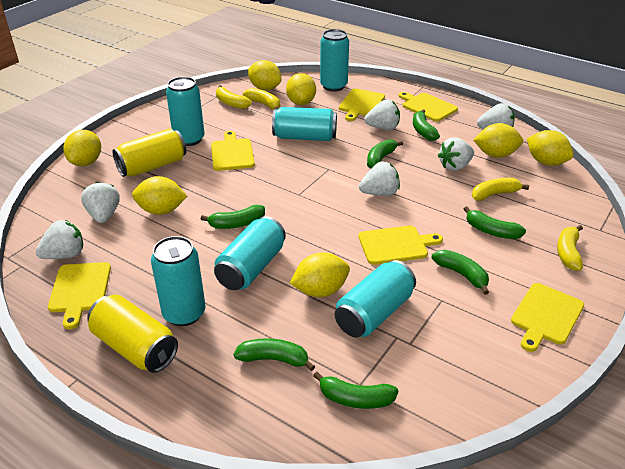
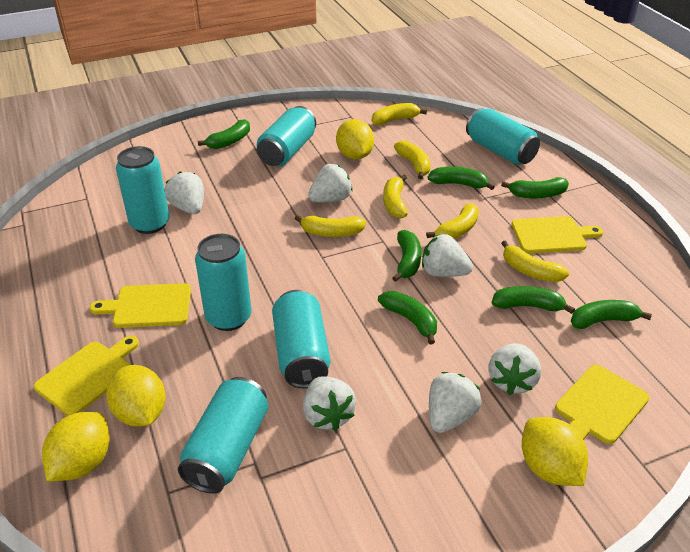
yellow banana: [216,85,252,109] [243,88,280,110] [472,178,529,201] [557,225,583,271] = 4 -> [295,215,366,237] [372,103,427,125] [383,175,407,219] [394,140,431,179] [426,203,479,239] [501,241,569,282] = 6
yellow can: [87,295,178,373] [112,128,186,177] = 2 -> none = 0
yellow cutting board: [48,262,111,329] [211,131,255,171] [339,89,385,121] [358,226,443,265] [399,92,458,122] [511,283,584,352] = 6 -> [34,336,139,416] [90,283,191,328] [511,216,603,254] [555,365,650,444] = 4
yellow lemon: [63,130,101,166] [132,176,187,215] [248,60,281,90] [286,73,316,105] [290,253,350,297] [473,123,523,158] [527,130,573,166] = 7 -> [42,412,109,481] [106,365,165,427] [336,119,374,159] [522,417,588,486] = 4

